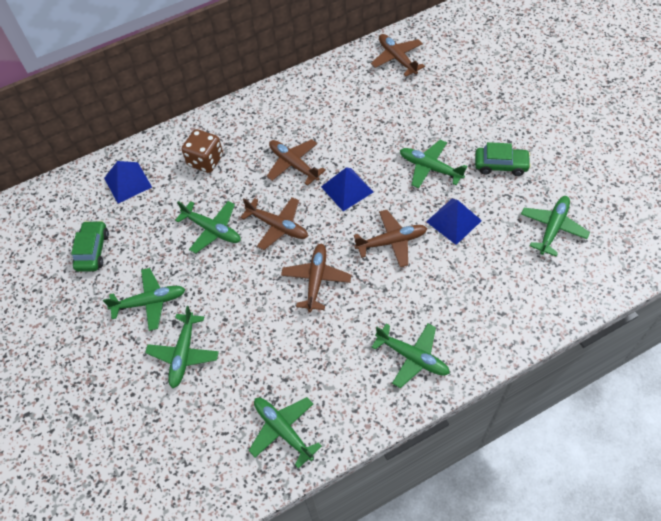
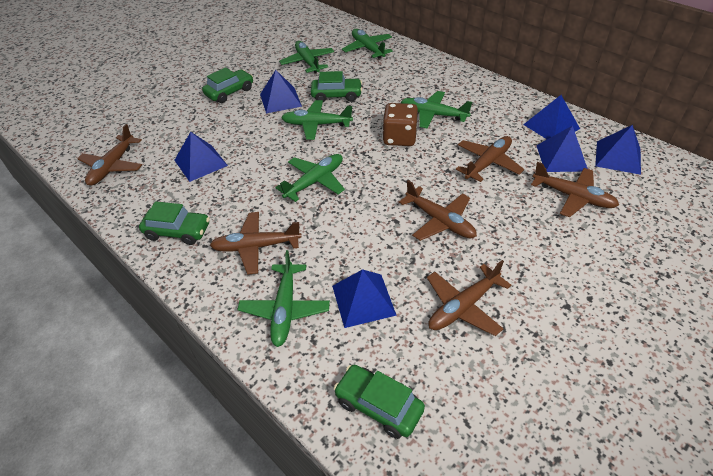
blue pyramid: [104,161,152,203] [321,167,373,211] [426,199,482,245] = 3 -> [175,132,228,182] [260,70,302,113] [332,269,397,328] [523,95,580,139] [536,126,588,172] [595,125,641,175] = 6
brown plane: [240,197,308,250] [267,139,326,186] [281,243,351,312] [354,210,427,267] [371,34,425,76] = 5 -> [77,124,142,186] [210,212,301,275] [399,180,477,241] [427,260,511,336] [456,136,524,182] [531,162,619,217] = 6
green car: [71,220,109,272] [475,142,531,176] = 2 -> [139,201,210,245] [202,67,253,103] [311,71,362,102] [334,365,425,439] = 4
green plane: [103,268,185,331] [145,306,219,388] [175,201,241,253] [248,397,322,469] [372,324,450,388] [400,140,468,188] [521,196,590,256] = 7 -> [237,250,330,347] [275,154,345,202] [279,41,334,73] [281,100,353,140] [342,29,393,58] [401,91,472,129] = 6

